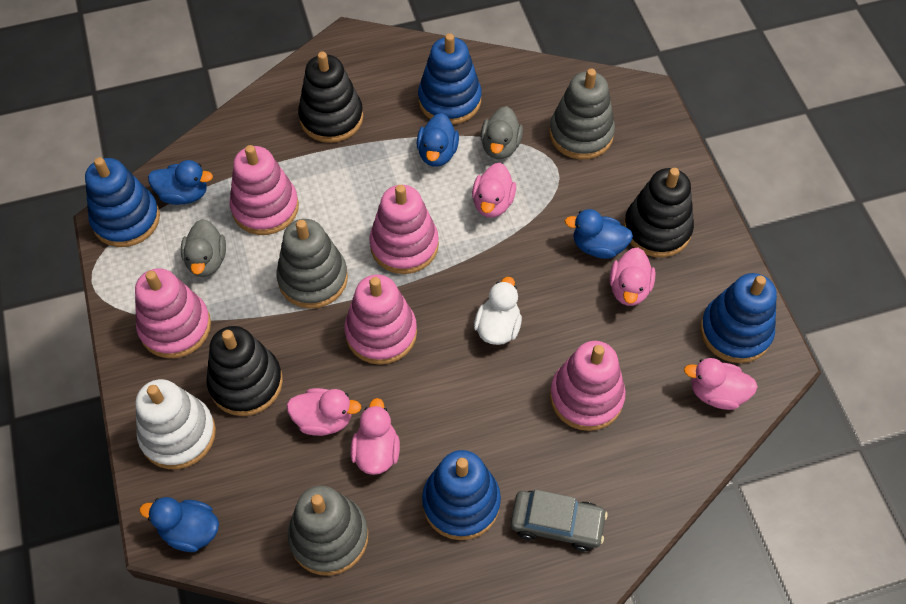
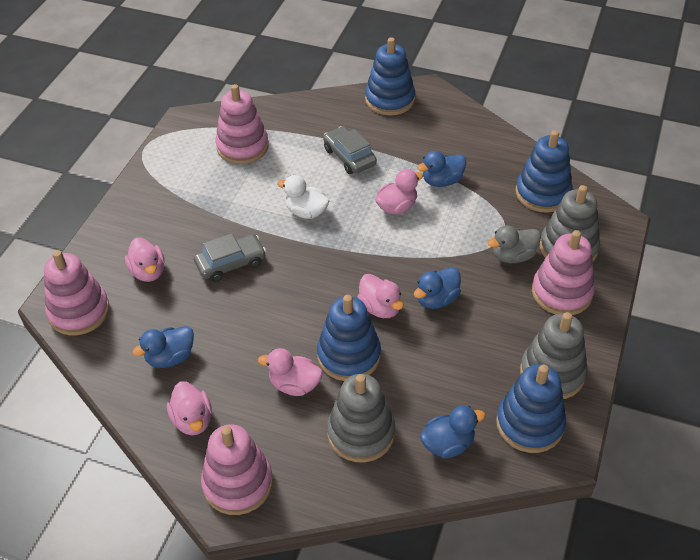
black stacking toy: [207,326,283,416] [298,52,363,143] [624,168,694,257] = 3 -> none = 0
grey car: [511,489,608,551] = 1 -> [194,233,266,282] [323,126,377,174] = 2
grey duck: [181,219,226,277] [480,106,523,159] = 2 -> [488,225,541,263] = 1
pink stacking toy: [135,268,211,358] [229,145,299,235] [344,274,417,365] [369,185,439,274] [550,341,626,431] = 5 -> [44,250,110,336] [201,424,273,515] [215,84,269,164] [532,230,595,315] = 4
white stacking toy: [136,379,216,469] = 1 -> none = 0

